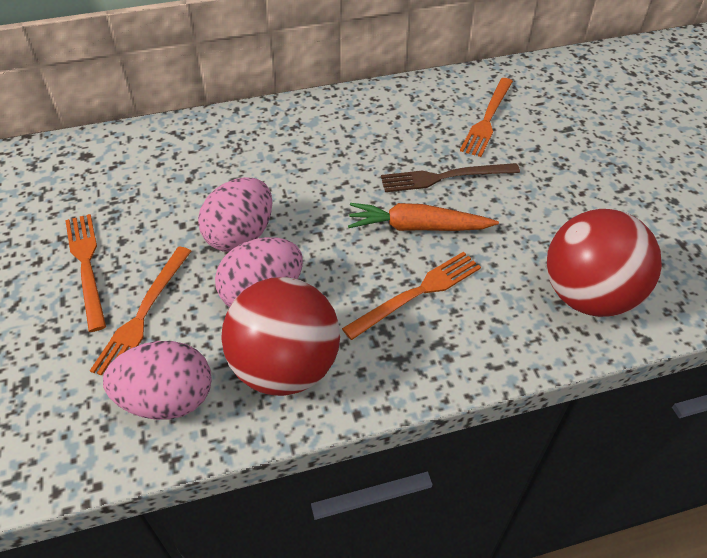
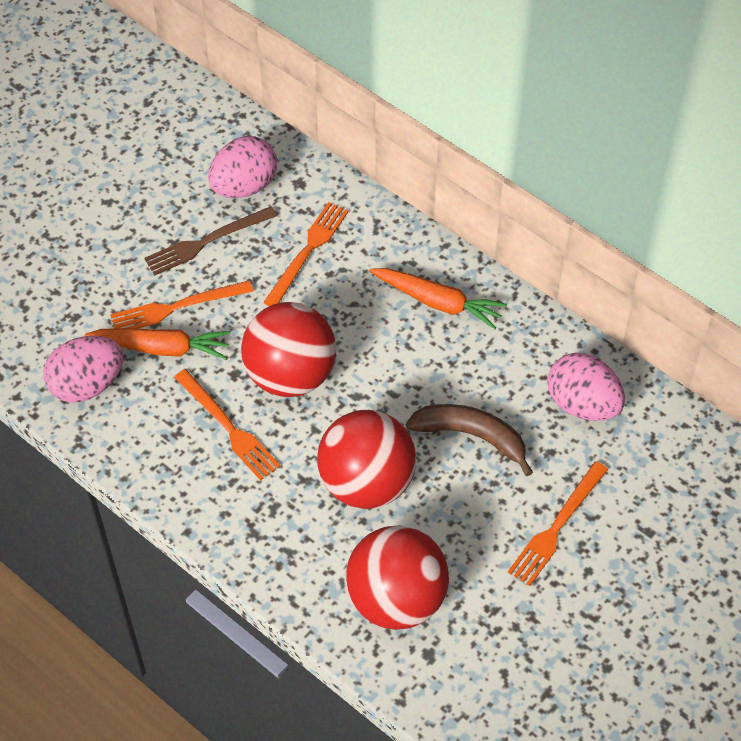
brown banana: none = 0 -> [406,404,533,476] = 1
orange carrot: [348,203,499,231] = 1 -> [84,328,231,359] [369,268,507,329] = 2
red ball: [221,277,340,396] [547,209,662,317] = 2 -> [241,302,336,397] [317,410,416,509] [346,525,449,630] = 3

